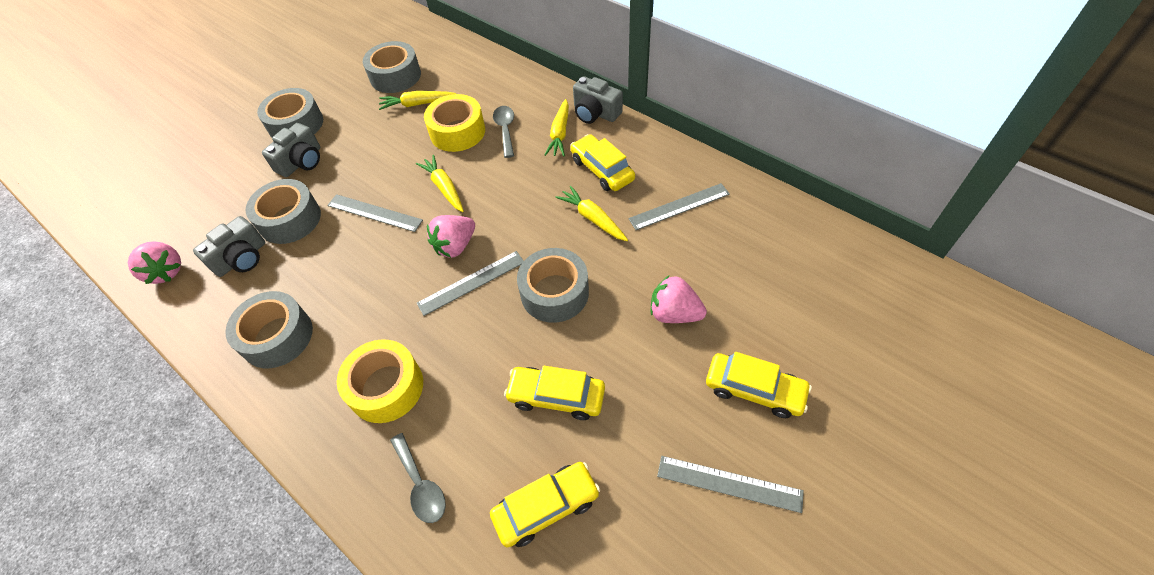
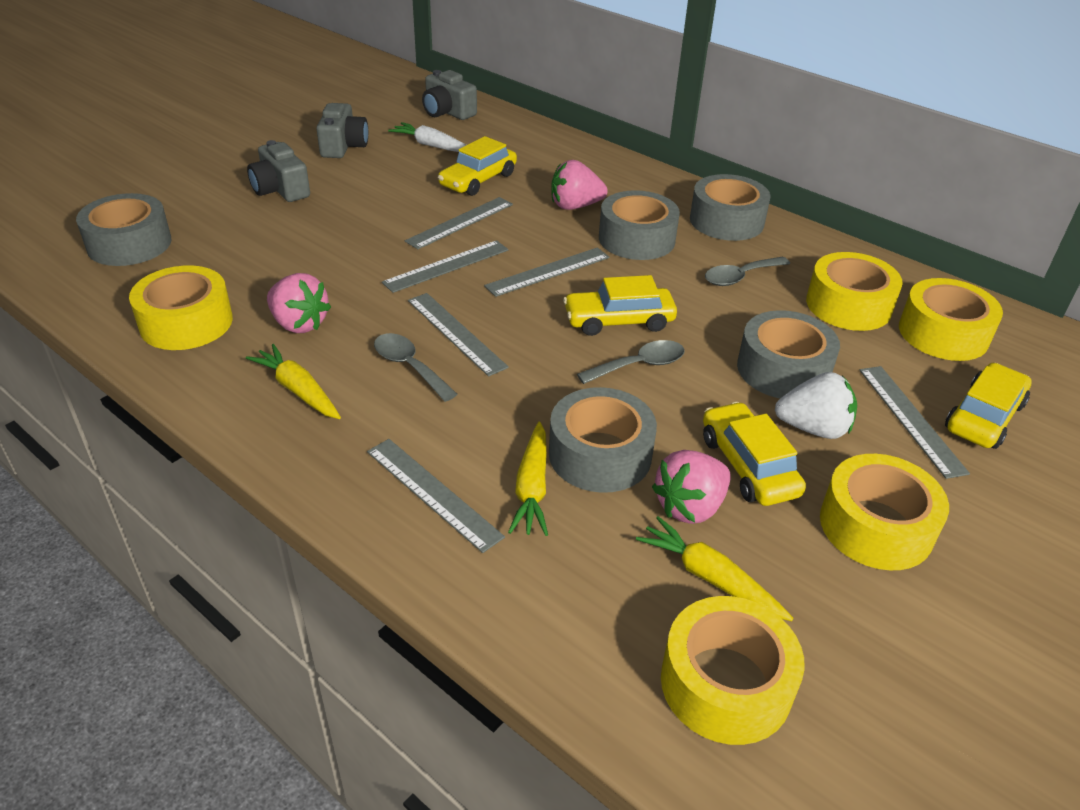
grey ruler: [327,194,423,232] [417,251,524,316] [628,183,730,230] [657,456,804,513] = 4 -> [367,439,505,553] [382,240,509,293] [405,197,513,249] [408,293,509,376] [484,247,610,297] [859,366,970,479] = 6
grey spoon: [390,433,446,523] [493,106,514,158] = 2 -> [374,333,457,402] [577,340,685,384] [705,257,790,286] = 3
white carrot: none = 0 -> [388,122,466,152] = 1
white strawberry: none = 0 -> [775,372,857,439] = 1
yellow carrot: [379,91,456,110] [416,155,464,212] [545,99,569,156] [555,186,628,241] = 4 -> [246,344,341,419] [508,422,548,536] [636,516,794,621] = 3
yellow tape: [337,339,423,423] [424,94,485,152] = 2 -> [129,266,233,350] [661,596,805,745] [806,252,903,331] [820,454,949,570] [899,278,1003,361] = 5

